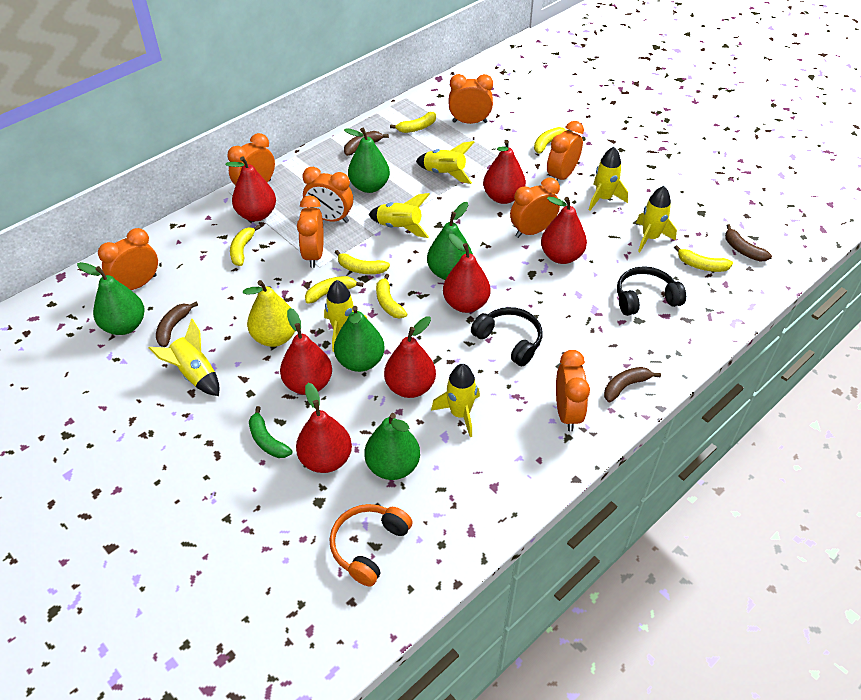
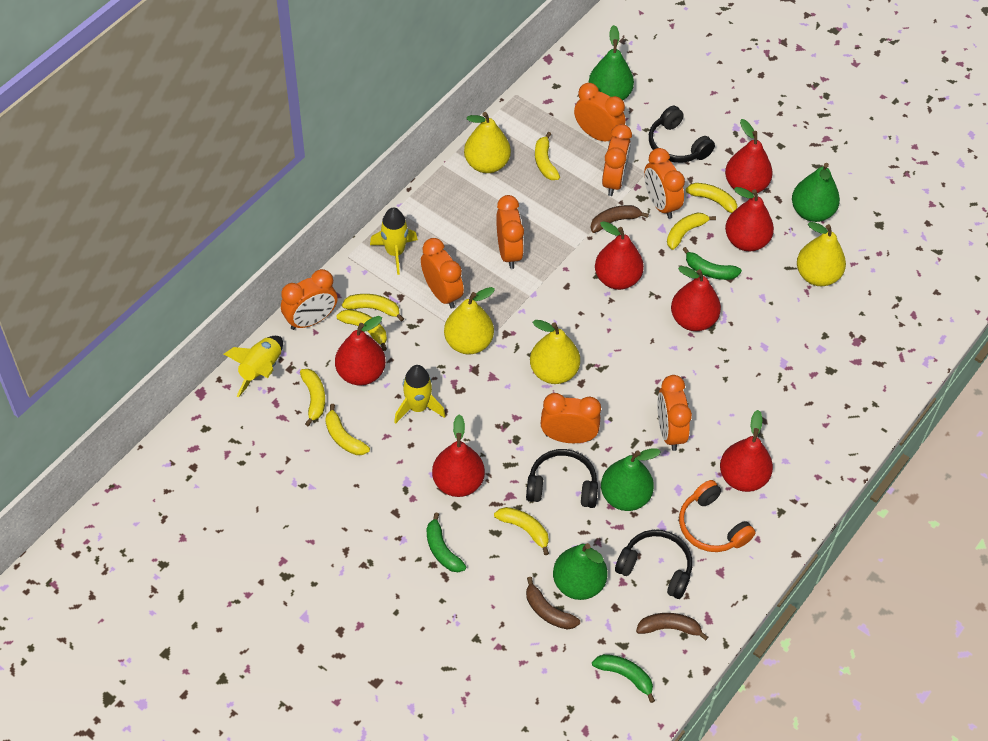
black headphones: [471,307,542,366] [617,266,686,316] = 2 -> [526,449,598,508] [615,530,692,599] [649,106,715,163] = 3
brown banana: [156,301,198,347] [344,131,389,156] [604,367,661,402] [725,224,772,261] = 4 -> [526,577,580,629] [590,205,649,233] [636,613,708,641] = 3
green banana: [249,406,292,458] = 1 -> [427,512,466,572] [592,654,655,703] [682,247,742,280] = 3
green pear: [77,262,145,335] [334,306,385,372] [344,128,390,193] [365,413,420,480] [427,202,473,280] = 5 -> [553,543,608,600] [589,25,634,100] [601,448,661,511] [792,163,840,222] = 4
yellow banana: [230,225,260,266] [305,276,363,304] [335,250,390,274] [376,274,407,318] [390,112,436,133] [534,127,572,154] [674,245,733,272] = 7 -> [300,369,325,426] [325,404,370,455] [336,309,387,351] [342,294,404,322] [494,507,549,555] [535,132,560,180] [667,212,716,250] [686,183,737,213] = 8
yellow pear: [243,280,295,347] = 1 -> [444,287,495,354] [464,112,511,173] [530,320,580,384] [797,222,846,286] = 4
yellow rocket: [149,319,219,396] [324,280,368,352] [368,193,430,238] [416,141,475,184] [431,364,480,437] [589,147,628,211] [636,186,677,252] = 7 -> [224,336,283,397] [370,207,418,275] [394,365,445,423] = 3

